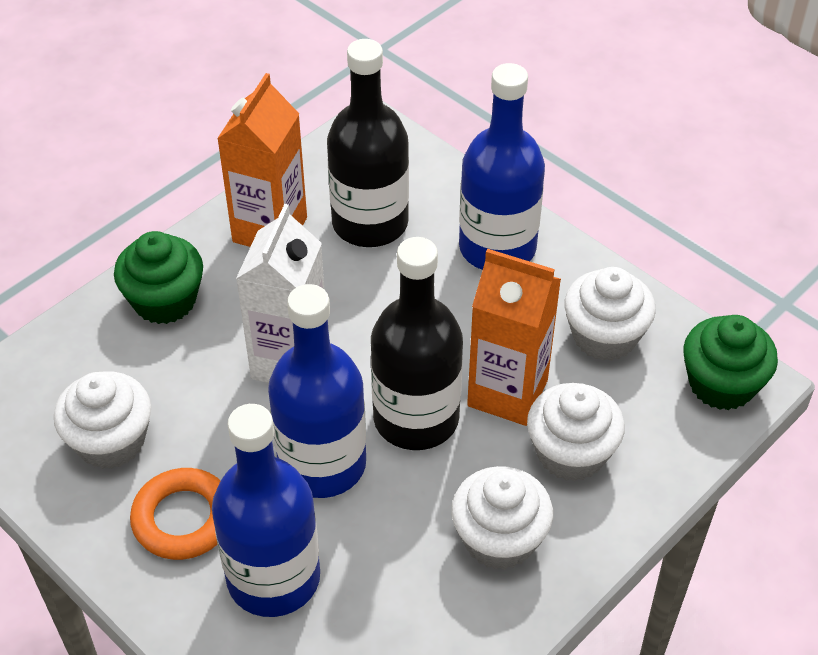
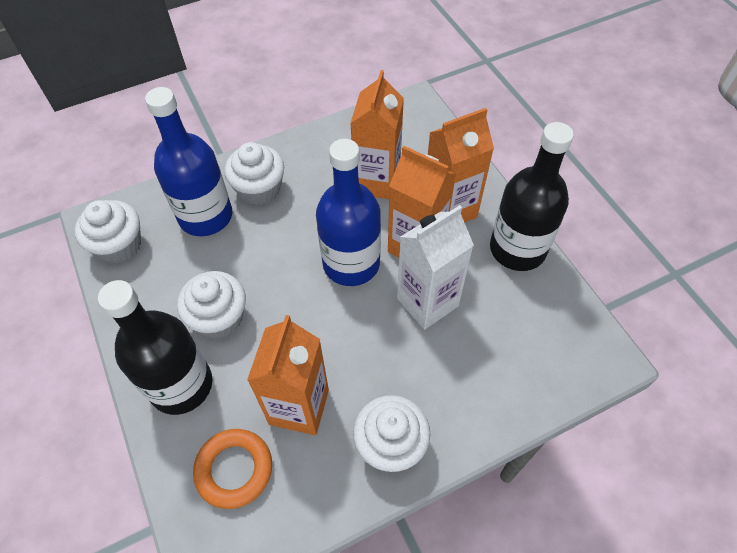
blue bottle: [212,404,320,617] [268,284,366,498] [459,63,545,270] = 3 -> [145,87,232,236] [316,139,381,286] = 2
green cupcake: [114,231,203,324] [683,315,778,410] = 2 -> none = 0
orange carton: [217,73,307,247] [467,249,561,426] = 2 -> [247,315,329,435] [350,70,404,199] [388,146,456,258] [428,108,494,223] = 4

